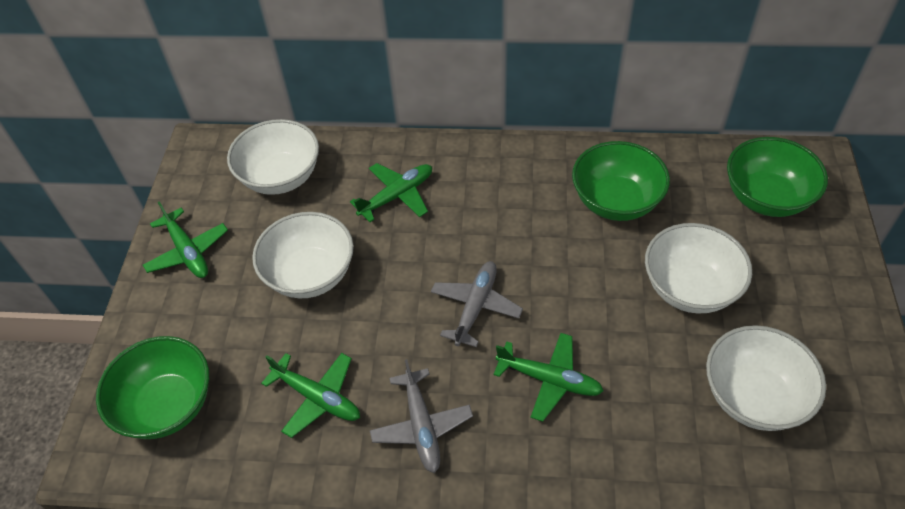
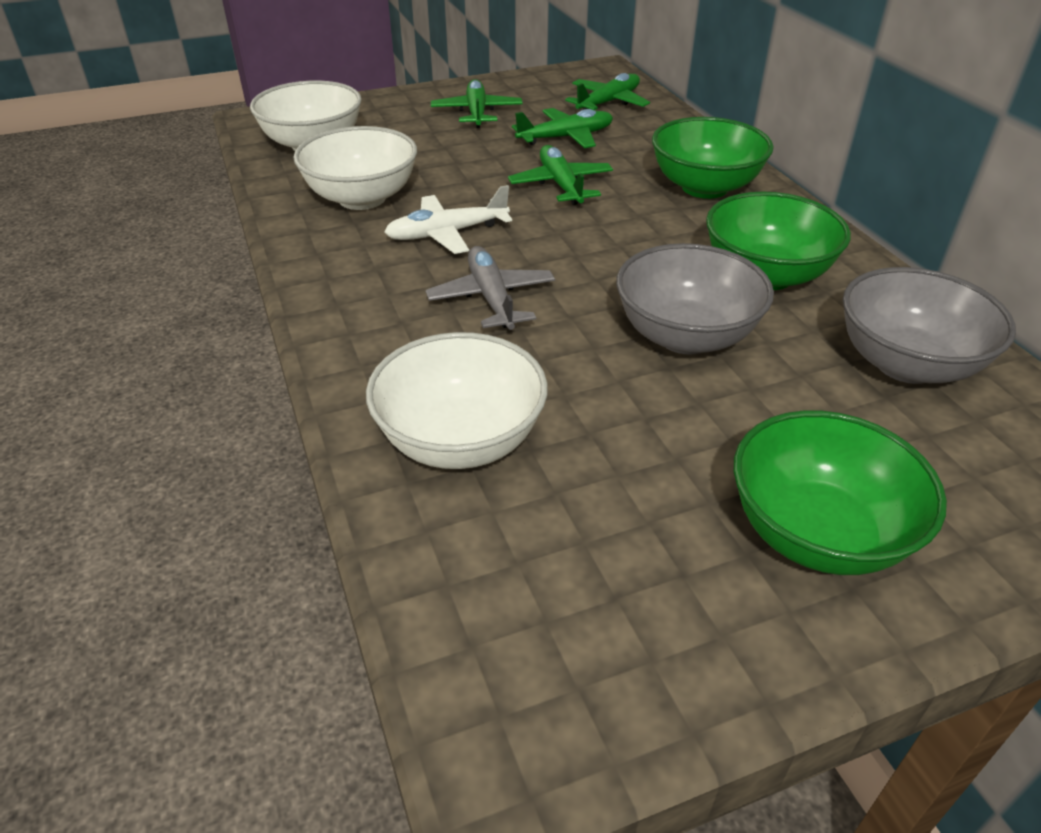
grey bowl: none = 0 -> [616,243,774,355] [843,267,1016,384] = 2
grey plane: [370,359,473,473] [431,261,523,347] = 2 -> [425,246,555,330] = 1
white bowl: [227,119,319,195] [252,212,354,298] [645,223,752,314] [706,325,826,431] = 4 -> [250,81,362,151] [294,126,417,210] [366,332,548,469] = 3
white plane: none = 0 -> [384,185,512,254] = 1

